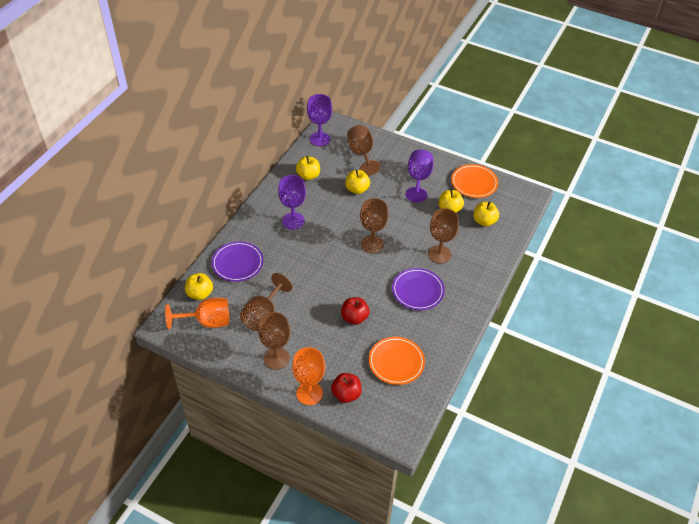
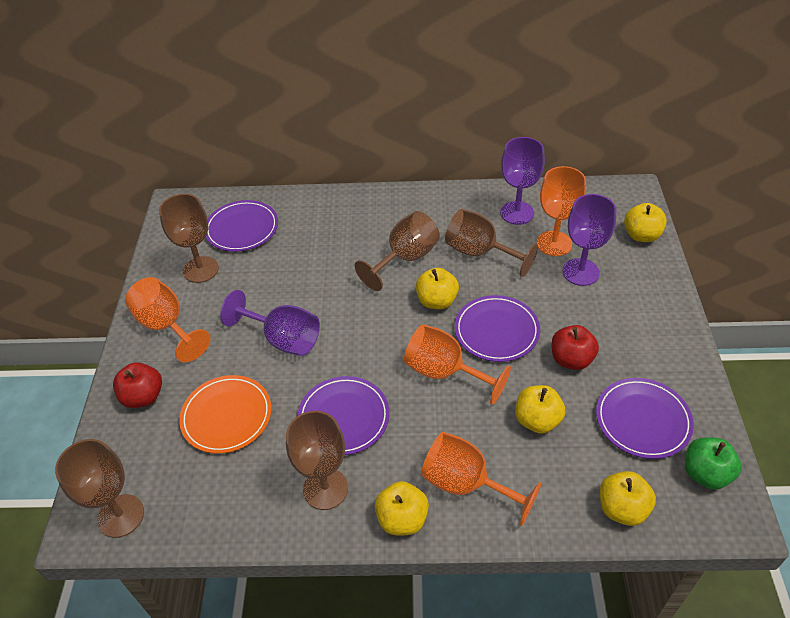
green apple: none = 0 -> [685,437,741,490] = 1
orange goblet: [165,298,229,329] [292,347,325,405] = 2 -> [125,277,211,362] [404,324,511,405] [421,432,542,526] [537,166,586,256] = 4
orange plate: [369,337,425,385] [451,164,498,198] = 2 -> [179,375,271,454] = 1
purple plate: [212,241,263,282] [392,268,445,310] = 2 -> [206,200,278,252] [297,376,390,455] [455,295,540,362] [596,378,694,459] = 4

